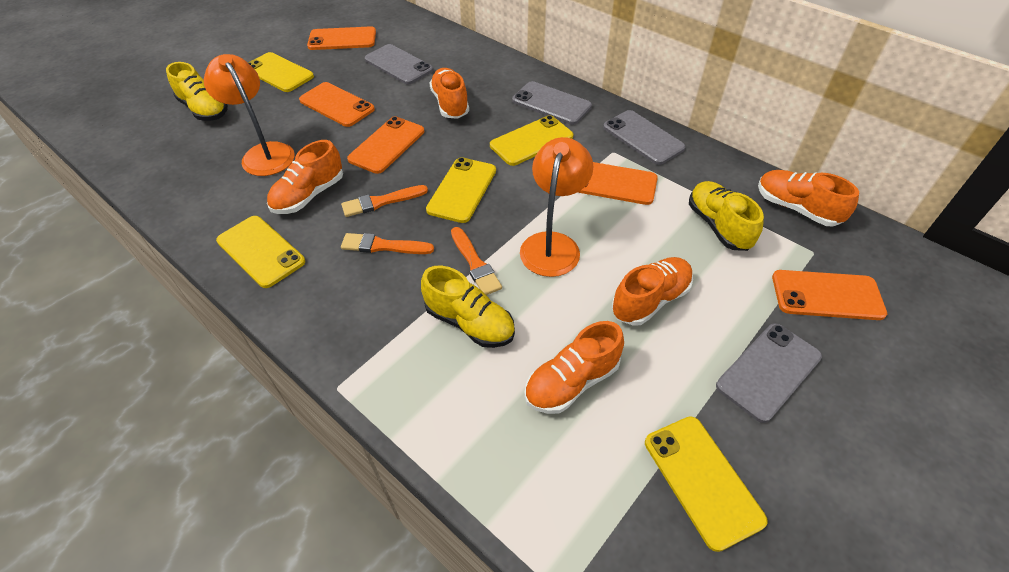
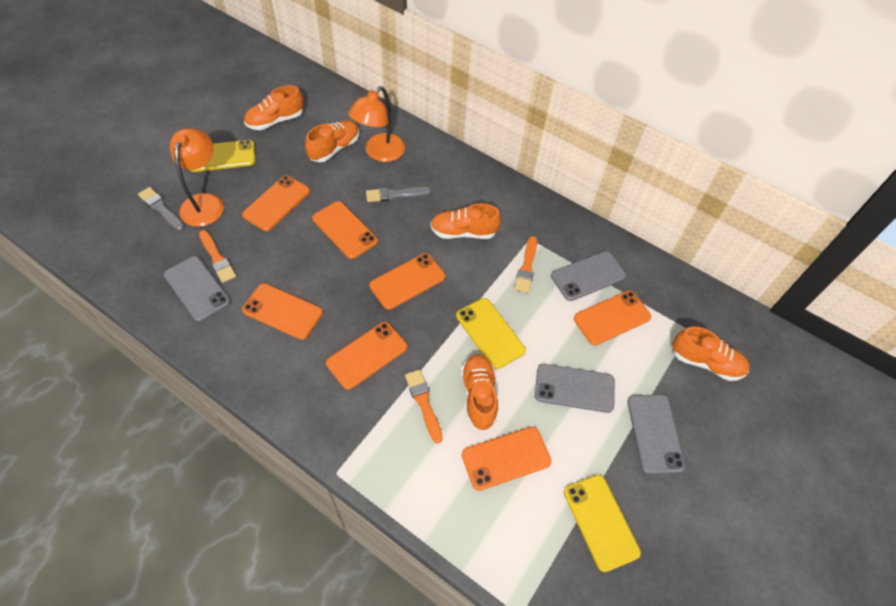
grey brush: none = 0 -> [138,187,184,231] [366,187,431,202] = 2
orange phone: [299,82,375,127] [307,26,376,50] [347,116,424,174] [577,162,658,205] [772,270,887,320] = 5 -> [242,175,310,231] [242,283,323,340] [312,201,378,259] [326,322,407,390] [369,253,446,310] [462,427,551,491] [574,291,651,346] = 7
yellow phone: [216,216,305,288] [248,52,314,92] [426,157,496,223] [490,115,573,166] [645,416,768,552] = 5 -> [190,140,255,172] [456,298,526,369] [564,475,641,572] = 3
yellow shoe: [166,62,228,121] [421,266,515,348] [689,181,764,251] = 3 -> none = 0

